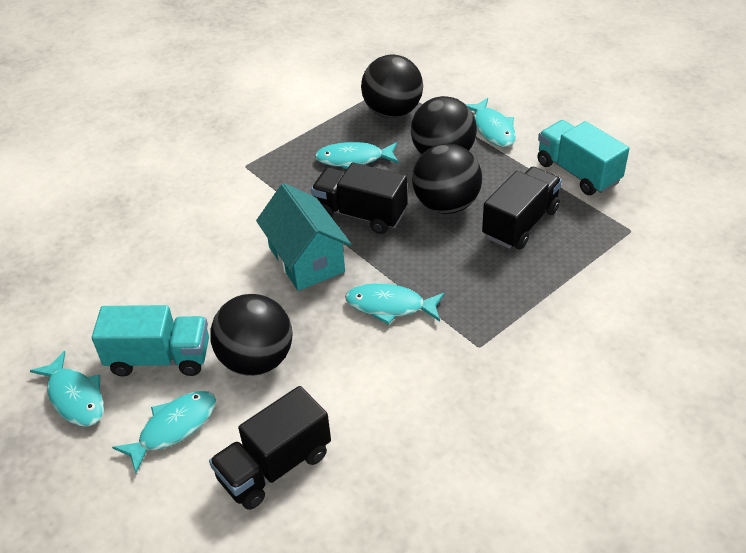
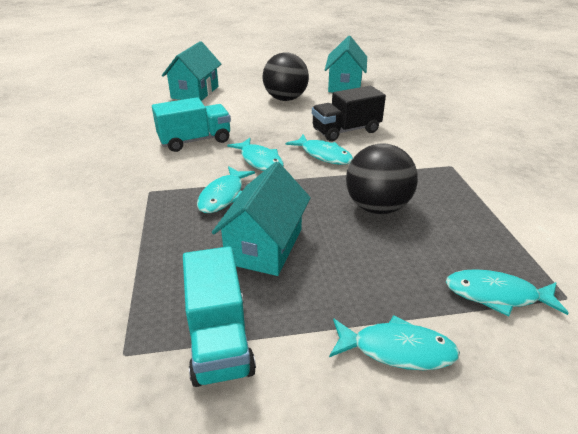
black ball: [210,294,293,376] [361,55,423,118] [411,96,477,155] [412,144,482,214] = 4 -> [263,52,309,101] [346,143,418,214] = 2
black truck: [209,386,331,510] [311,162,407,234] [482,167,562,249] = 3 -> [312,86,386,141] = 1
turquoise house: [256,183,351,291] = 1 -> [162,41,222,101] [212,162,311,276] [325,36,367,92] = 3

